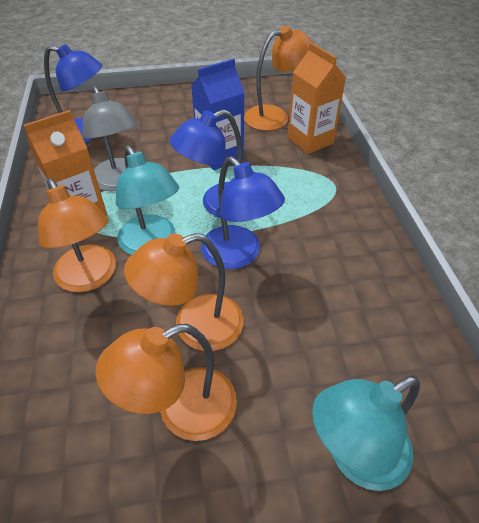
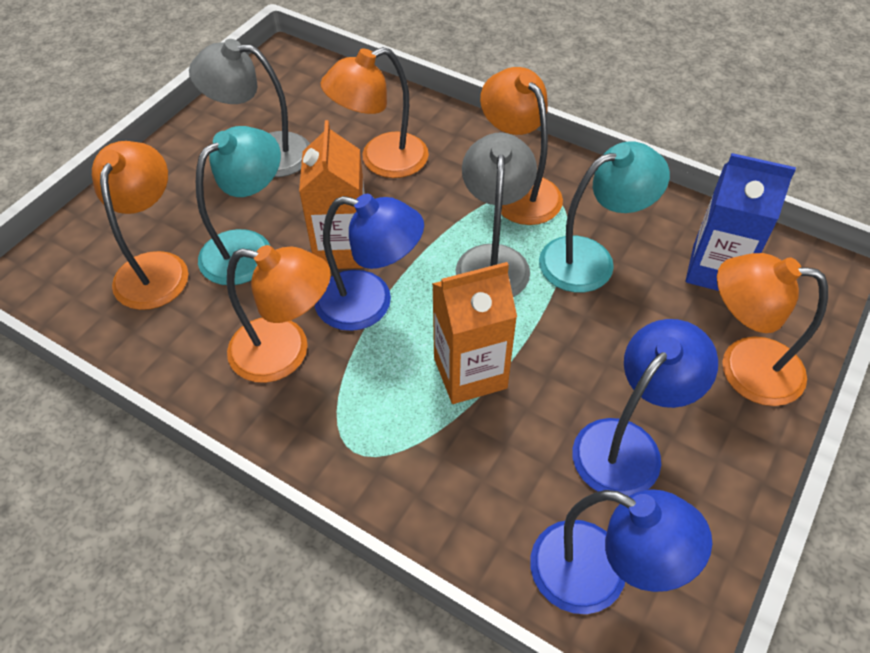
grey lamp: [82,86,138,191] = 1 -> [189,39,310,177] [456,132,537,297] = 2
orange lamp: [38,178,116,292] [95,324,237,441] [124,233,243,351] [244,26,314,131] = 4 -> [92,141,188,310] [227,245,331,383] [320,47,429,178] [480,67,563,225] [717,253,828,406] = 5

